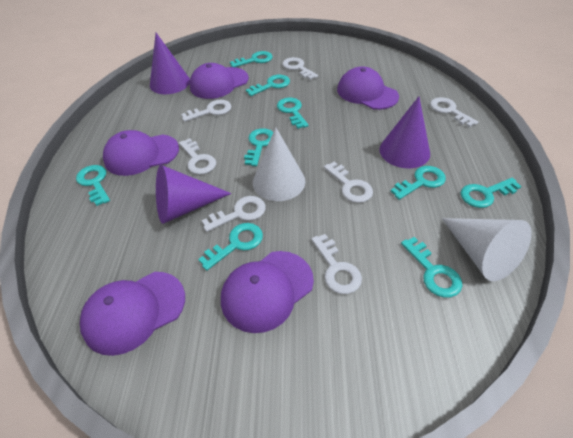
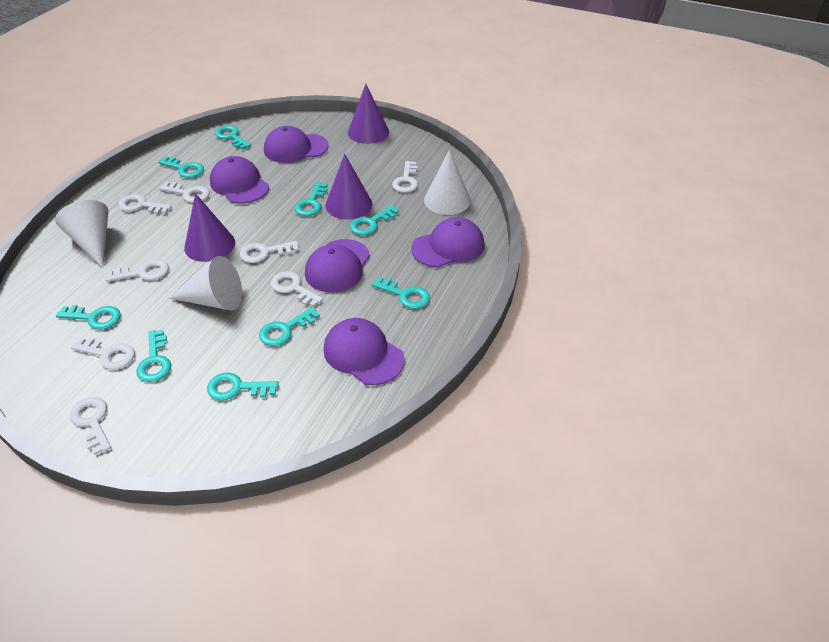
white cone: [253,127,305,201] [442,218,532,281] = 2 -> [55,200,109,268] [169,256,242,311] [424,149,471,215] = 3
white key: [179,138,216,175] [181,100,231,122] [202,196,266,232] [282,57,318,80] [312,234,362,294] [324,161,373,203] [430,97,478,127] = 7 -> [70,397,111,455] [71,337,135,370] [106,259,169,282] [118,194,172,214] [159,182,210,203] [240,241,299,263] [271,271,323,307] [392,161,418,193] = 8

